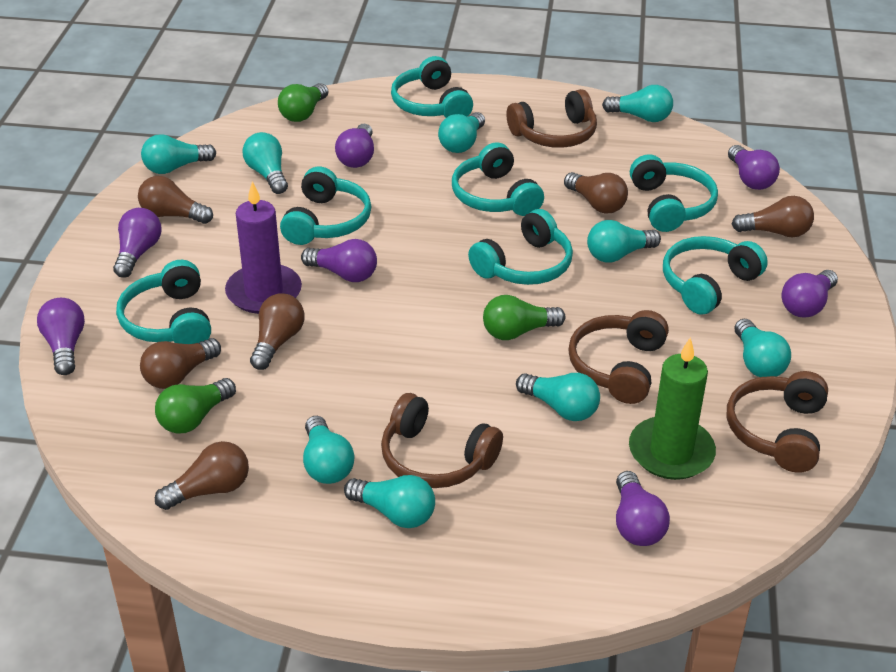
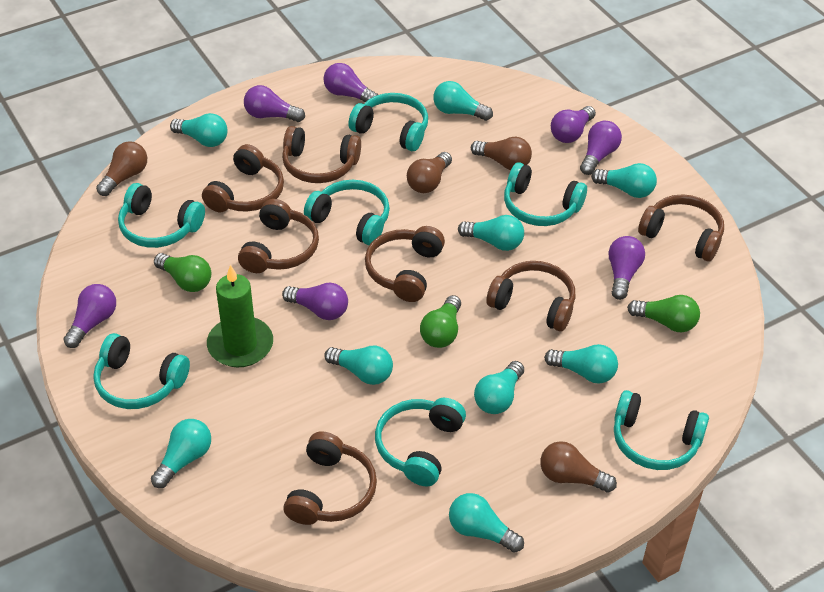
brown headphones: [381,393,503,488] [507,89,597,148] [568,310,669,404] [727,371,828,473] = 4 -> [202,144,284,212] [238,199,319,273] [282,126,361,183] [283,431,377,525] [365,226,445,302] [486,261,576,332] [638,194,724,261] = 7
brown light bulb: [138,176,213,224] [140,338,221,389] [155,441,249,510] [250,294,305,370] [564,172,628,214] [732,196,814,237] = 6 -> [96,141,147,196] [407,152,452,193] [471,137,532,170] [540,441,617,493] = 4
purple candle: [225,181,302,314] = 1 -> none = 0

